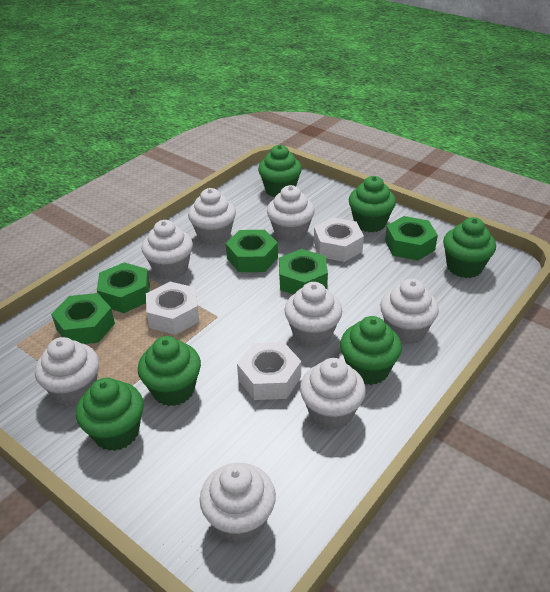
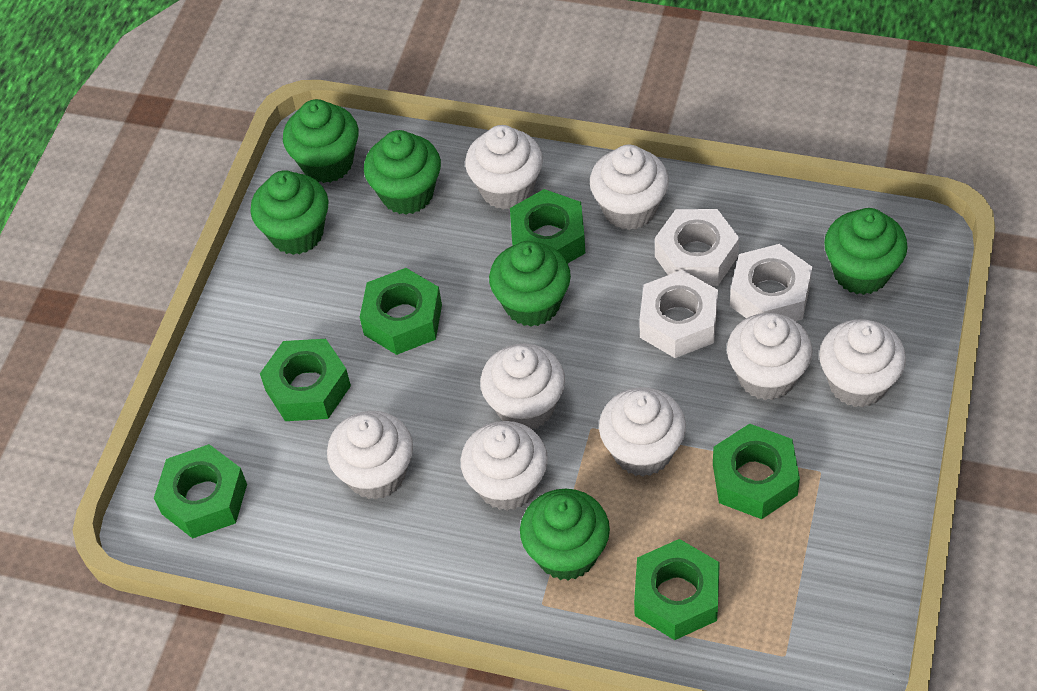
green nut: [51,293,115,344] [97,262,150,313] [226,230,278,272] [279,249,328,294] [385,216,438,261] = 5 -> [154,444,247,539] [260,339,351,421] [360,268,442,355] [510,189,585,263] [634,539,720,640] [713,423,800,519] = 6

